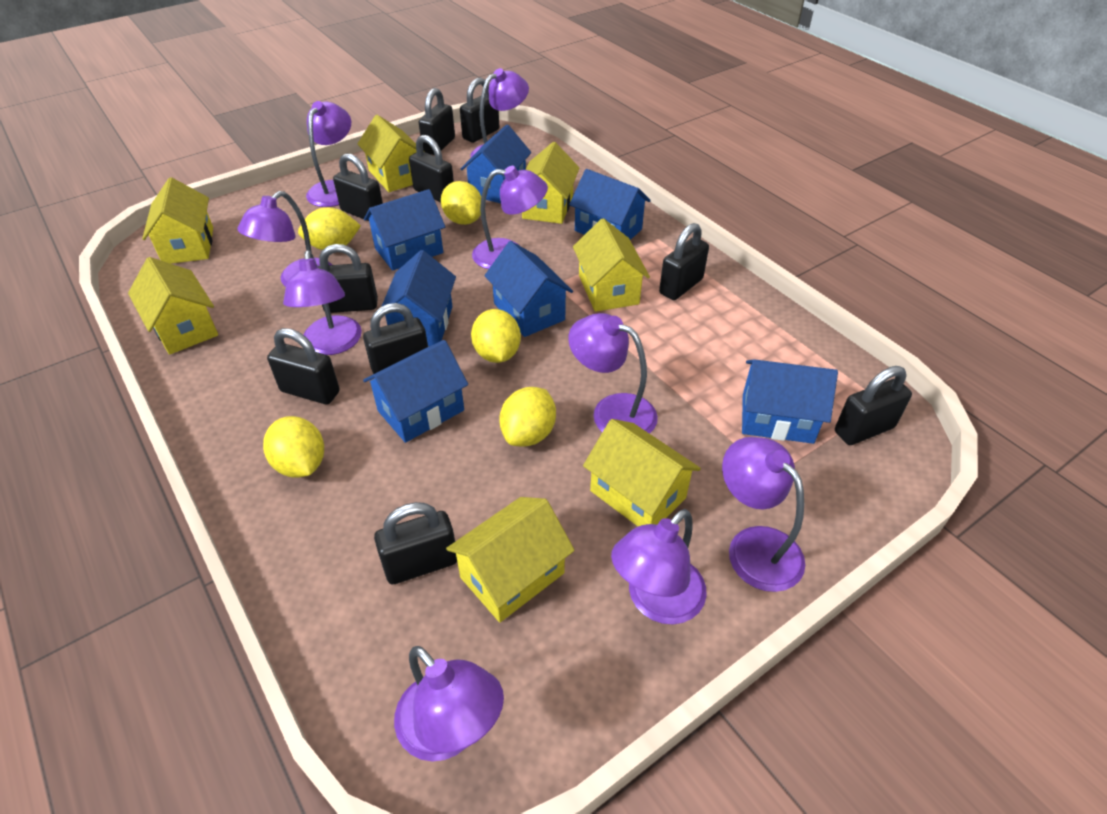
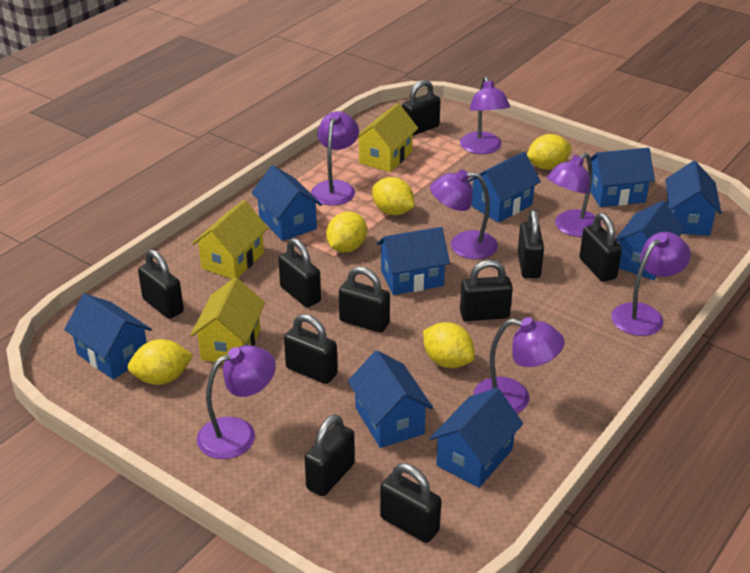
blue house: [363,340,468,443] [364,189,445,271] [381,250,456,346] [461,125,531,203] [484,241,573,337] [569,169,651,240] [742,359,838,444] = 7 -> [64,294,152,379] [251,165,322,241] [348,350,433,448] [376,227,450,295] [430,387,523,488] [468,152,541,223] [586,148,655,207] [615,201,685,280] [665,161,722,236] = 9
purple lamp: [237,191,332,287] [283,250,362,355] [306,101,351,207] [394,646,504,761] [471,68,529,157] [472,166,548,269] [568,313,658,434] [611,509,707,624] [722,437,805,592] = 9 -> [197,345,276,459] [311,111,359,206] [430,169,498,259] [460,77,510,154] [473,317,565,413] [547,153,601,237] [611,232,691,336] = 7
yellow house: [128,257,218,355] [142,177,213,264] [357,115,417,192] [446,497,575,622] [522,142,579,224] [573,218,650,312] [583,419,701,526] = 7 -> [191,277,265,363] [192,200,268,279] [357,103,418,172] = 3

